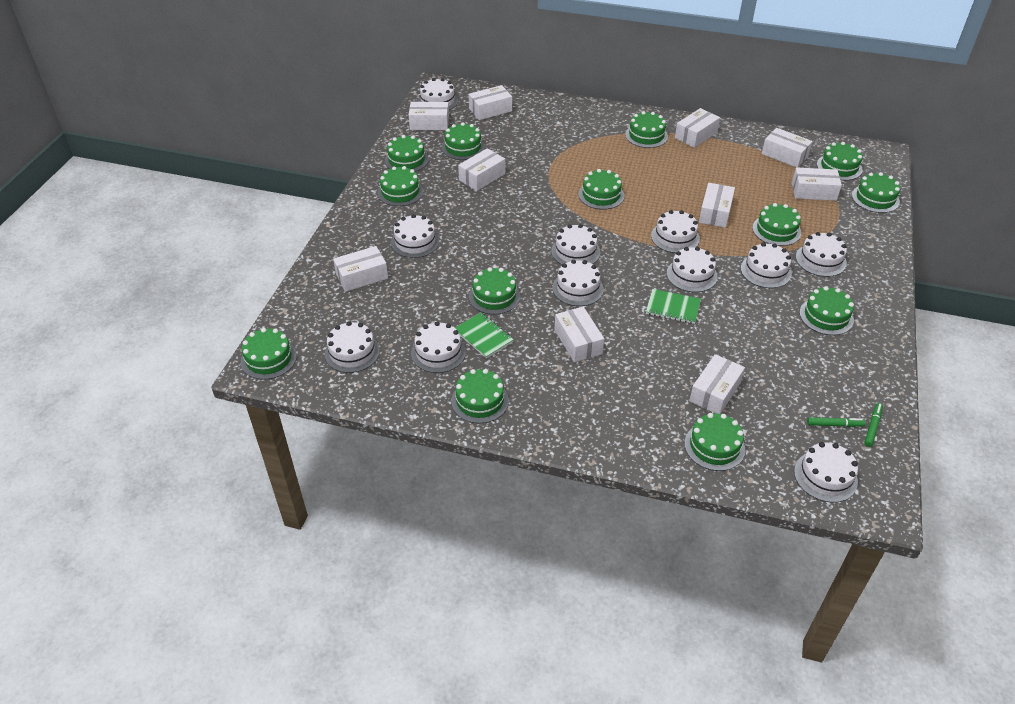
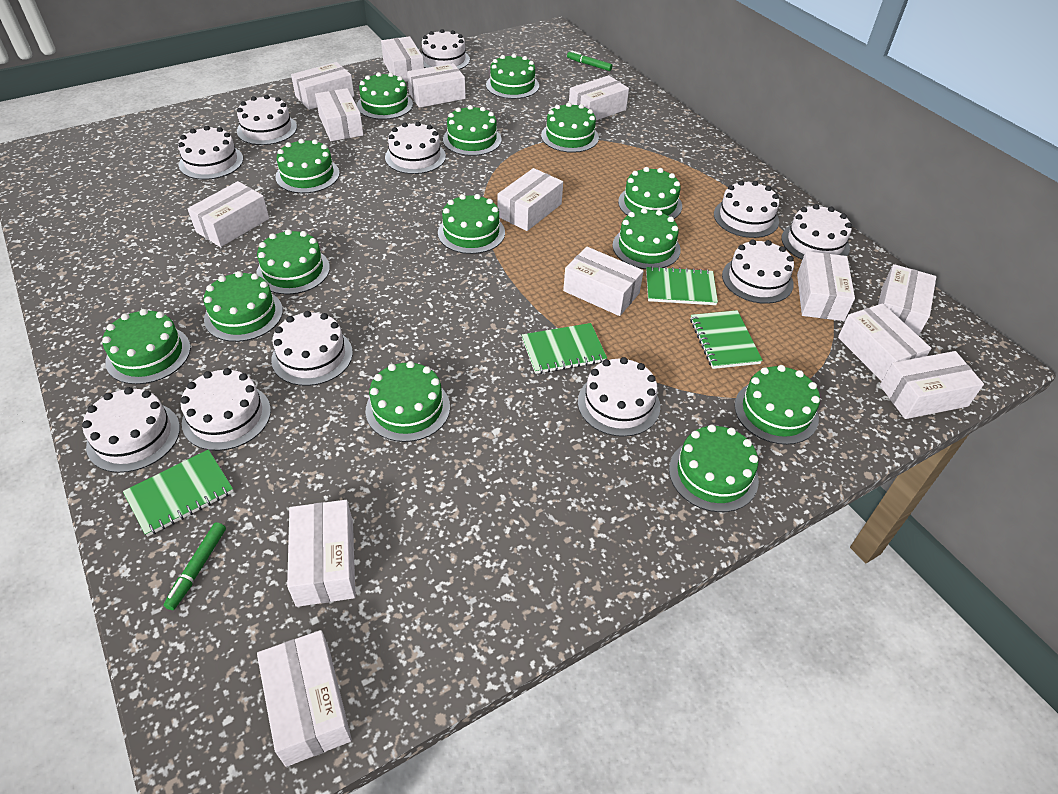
green cake: [241,328,297,380] [378,166,423,206] [385,135,429,172] [442,122,485,160] [451,369,509,423] [469,267,520,315] [578,169,624,210] [625,111,668,148] [685,413,745,471] [752,203,801,246] [800,286,854,335] [817,142,863,180] [852,172,900,213] = 13 -> [102,309,191,384] [204,271,283,342] [256,229,330,295] [275,139,340,193] [357,72,413,120] [365,361,450,442] [438,194,505,254] [443,105,501,156] [486,54,539,99] [541,102,599,153] [613,208,681,269] [618,167,682,219] [669,424,759,512] [735,365,820,445] = 14
green notebook: [455,313,514,359] [646,289,701,324] = 2 -> [123,449,234,537] [522,323,607,374] [646,266,718,305] [690,310,763,369] = 4
white box: [333,246,388,292] [409,102,449,130] [458,148,505,191] [469,85,512,120] [555,307,604,362] [675,108,720,148] [690,354,745,414] [699,183,735,228] [762,128,813,168] [792,167,842,201] = 10 -> [187,181,269,247] [257,630,352,767] [287,500,356,607] [291,62,354,110] [315,88,364,141] [381,36,424,81] [407,63,466,108] [497,168,563,231] [563,246,644,316] [569,75,629,120] [797,251,855,321] [838,303,931,381] [878,264,936,336] [880,351,984,419] = 14

